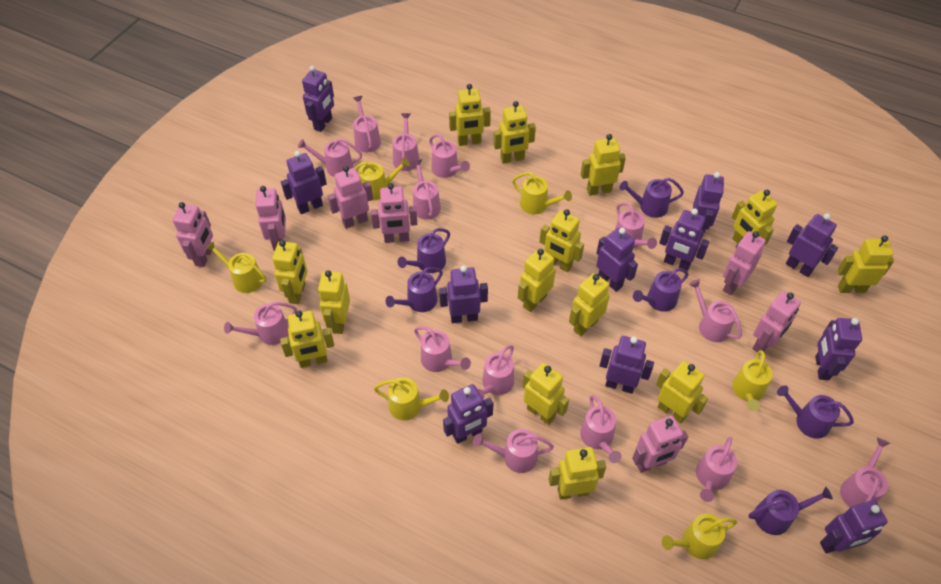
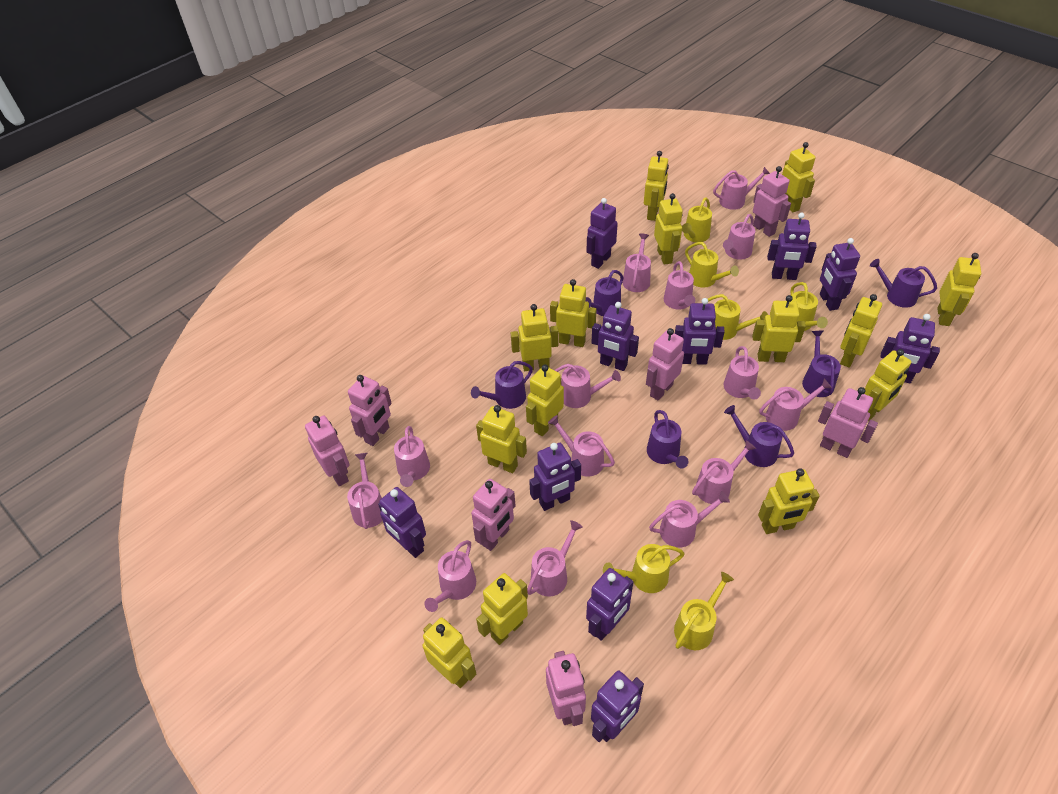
purple robot: [281,151,327,214] [302,66,334,132] [439,265,488,323] [443,384,494,444] [596,228,638,292] [599,336,654,394] [659,209,709,271] [693,172,724,232] [786,213,838,277] [815,318,862,380] [820,500,887,553] = 11 -> [378,487,426,558] [529,443,581,511] [586,198,618,269] [586,568,633,641] [591,670,644,742] [592,302,639,371] [675,298,725,365] [767,213,817,280] [820,238,860,311] [880,314,940,383] = 10

